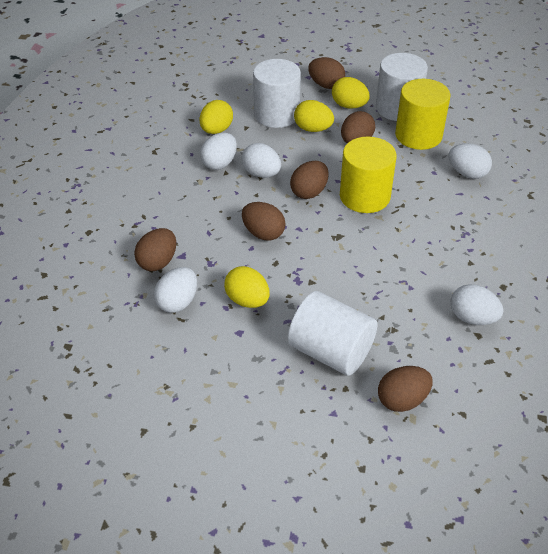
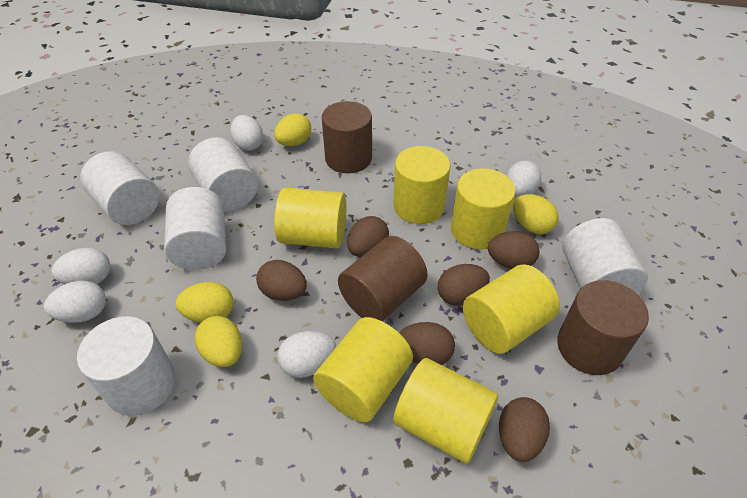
brown cylinder: none = 0 -> [322,101,372,173] [338,236,428,321] [557,280,649,375] = 3
white cylinder: [253,59,301,128] [288,291,377,376] [376,53,428,121] = 3 -> [77,316,176,416] [80,151,159,225] [164,187,226,270] [188,137,258,211] [562,218,648,293] = 5
yellow cylinder: [340,137,397,213] [395,79,450,150] = 2 -> [274,188,346,249] [313,317,413,422] [393,146,451,224] [393,358,499,464] [451,168,516,250] [463,264,560,354] = 6

